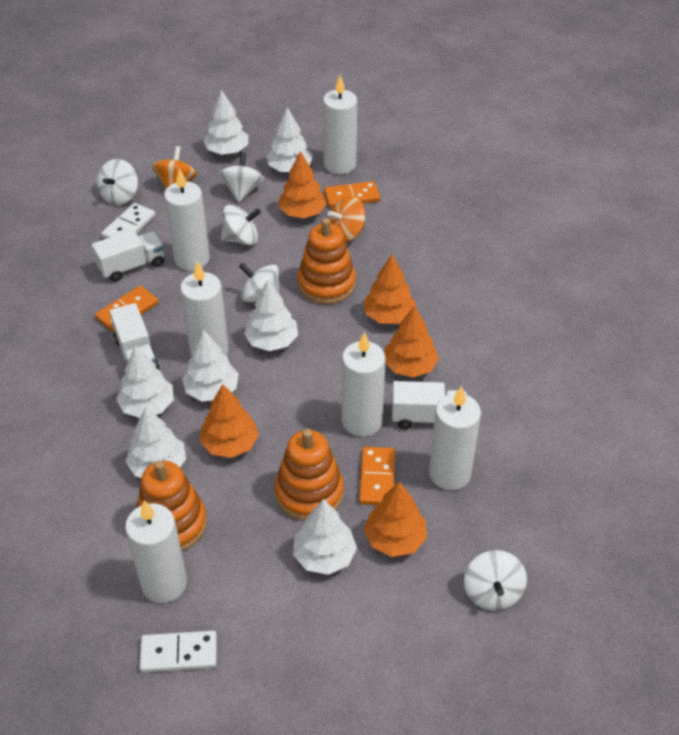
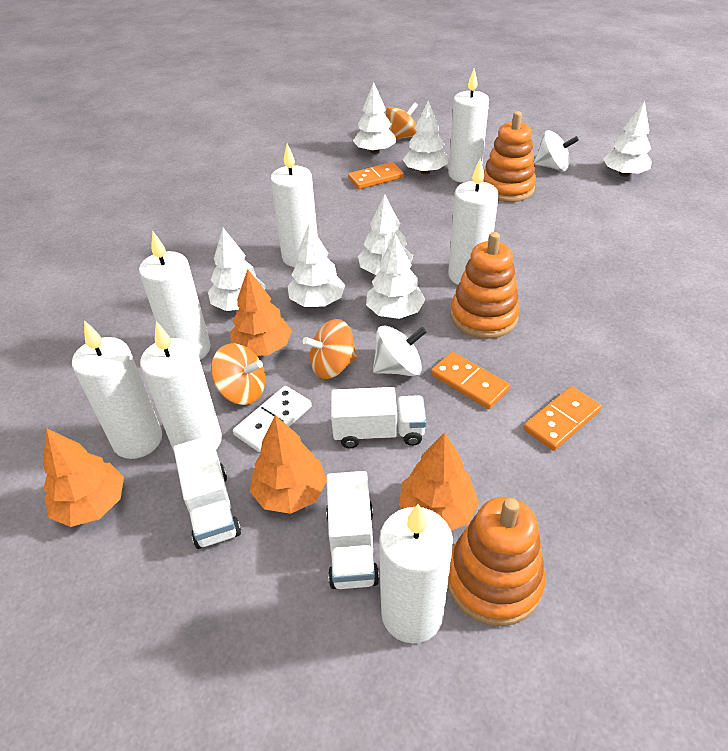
orange spinning top: [152,146,197,189] [328,196,365,242] = 2 -> [211,343,266,405] [303,319,358,379] [386,102,418,140] = 3
orange tree: [200,384,259,458] [278,151,327,218] [363,255,416,324] [364,481,427,557] [385,305,439,377] = 5 -> [43,428,124,527] [230,269,292,356] [250,415,327,514] [399,432,479,530] = 4
white candle: [125,500,187,603] [164,168,210,271] [180,261,229,357] [323,75,357,174] [342,332,386,437] [429,386,481,490] = 6 -> [72,320,162,459] [139,232,211,360] [140,321,222,451] [271,143,318,267] [379,504,453,644] [449,68,489,183] [449,159,499,285] = 7
white domino: [101,203,155,239] [139,631,217,673] = 2 -> [233,386,312,452] = 1
white spinning top: [97,159,138,205] [219,152,264,202] [221,205,261,245] [239,262,279,302] [464,550,527,611] = 5 -> [373,326,427,376] [534,130,579,171] = 2

